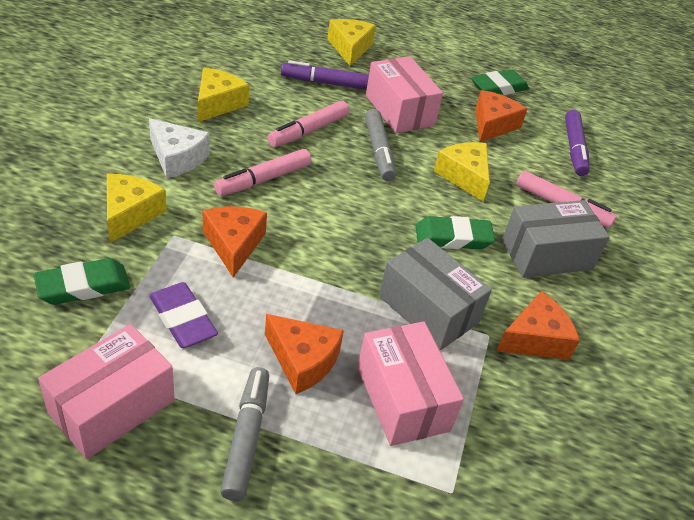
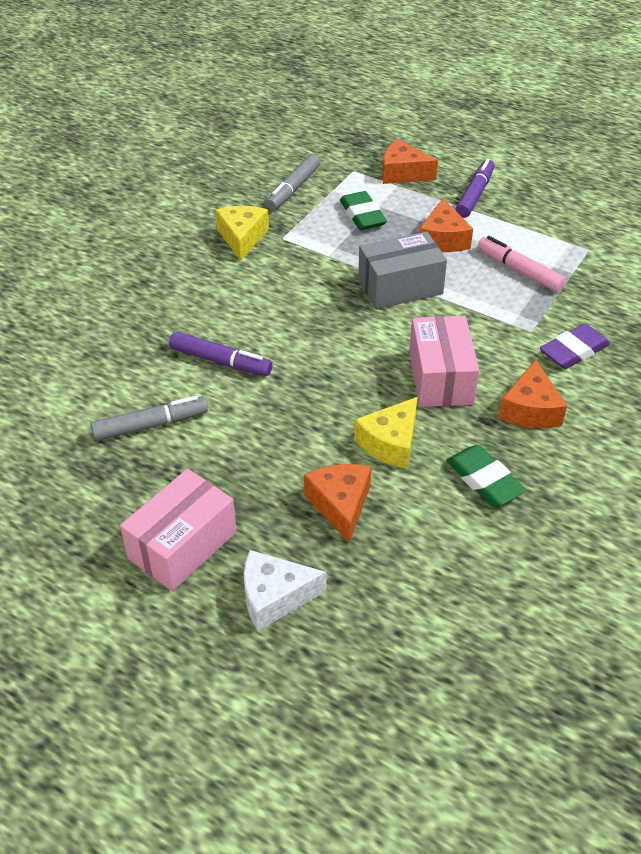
green eraser: [33,258,130,305] [416,216,495,249] [471,70,529,95] = 3 -> [340,191,387,230] [446,445,526,507] = 2
grey box: [379,238,492,350] [502,200,610,278] = 2 -> [358,232,447,309] = 1
pink box: [38,324,175,459] [357,321,464,446] [366,56,443,133] = 3 -> [120,469,237,591] [409,316,479,407] = 2
pink marker: [214,149,311,196] [268,101,349,147] [517,171,617,228] = 3 -> [478,236,566,292] = 1
yellow cheese: [107,174,167,243] [198,68,249,122] [327,19,376,66] [434,142,490,201] = 4 -> [216,206,269,261] [354,397,418,469] = 2

